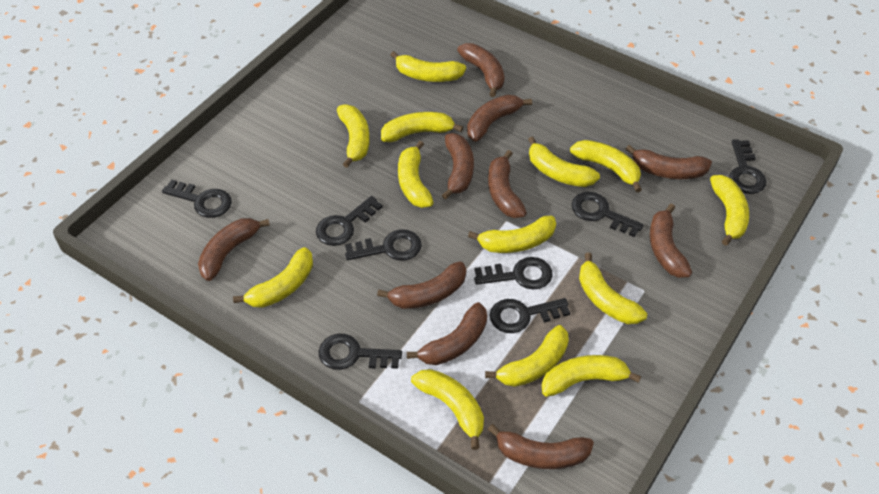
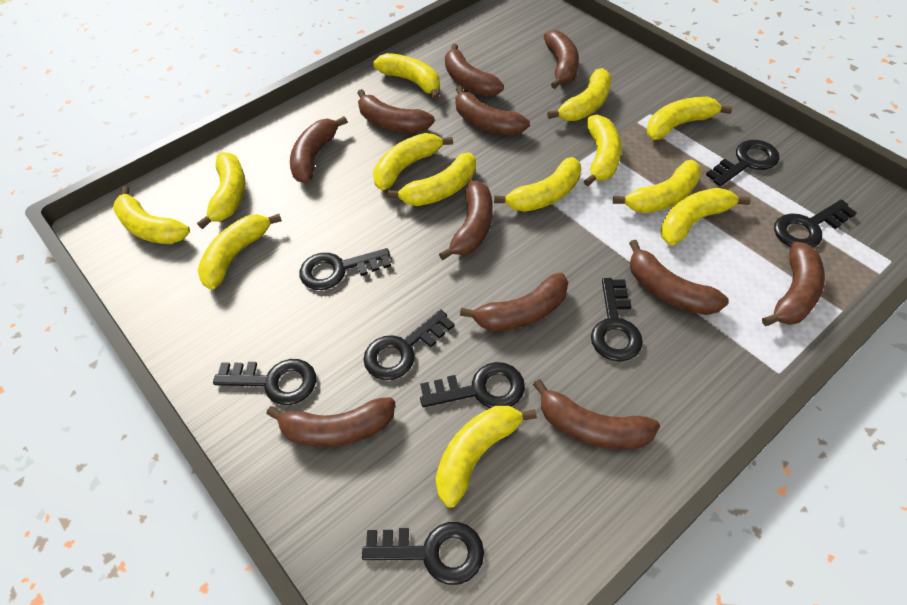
brown banana: [198,218,270,281] [377,262,466,309] [407,302,487,365] [442,133,474,200] [457,43,504,97] [467,95,532,142] [488,150,527,218] [488,424,594,469] [626,145,712,179] [650,204,692,278] = 10 -> [266,397,395,447] [290,116,347,183] [357,89,435,133] [439,181,493,260] [445,44,504,96] [455,86,530,135] [460,273,568,331] [533,379,660,449] [544,30,579,89] [629,240,729,315] [762,242,825,326] = 11

